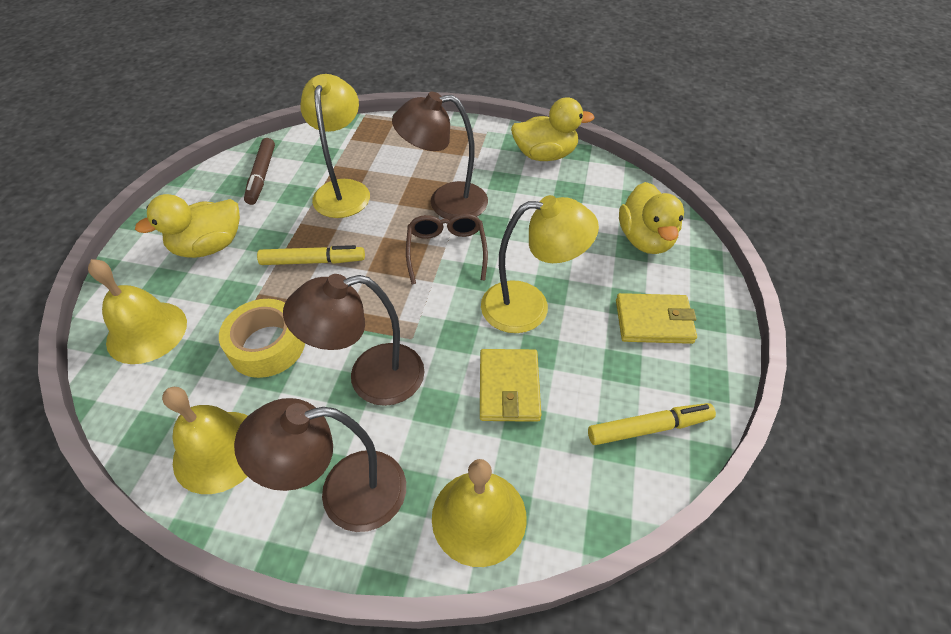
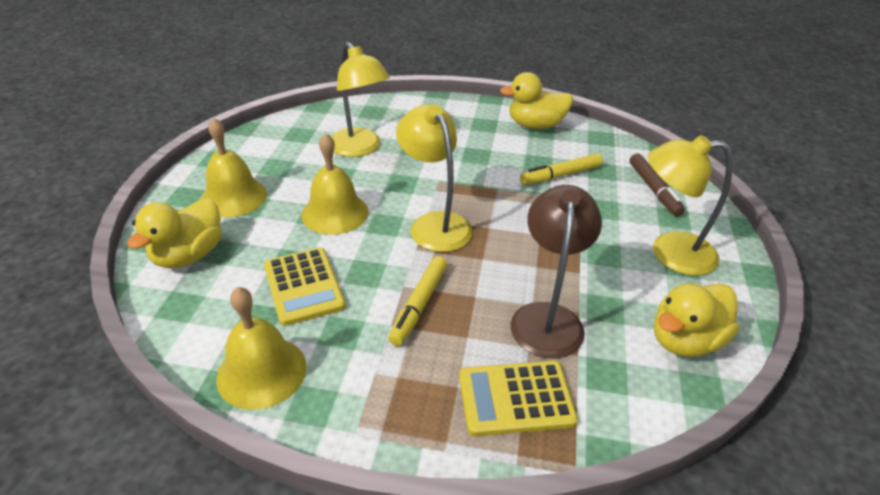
brown glasses: [406,213,488,284] = 1 -> none = 0
brown lamp: [234,398,406,532] [283,274,424,406] [392,92,488,220] = 3 -> [510,185,602,359] = 1
yellow calculator: none = 0 -> [264,247,346,326] [459,361,578,436] = 2
yellow lamp: [300,74,370,218] [481,195,599,333] = 2 -> [332,42,390,157] [396,104,473,252] [648,135,733,275] = 3
yellow tape: [219,299,305,378] = 1 -> none = 0
yellow wallet: [480,349,541,422] [616,293,697,344] = 2 -> none = 0

